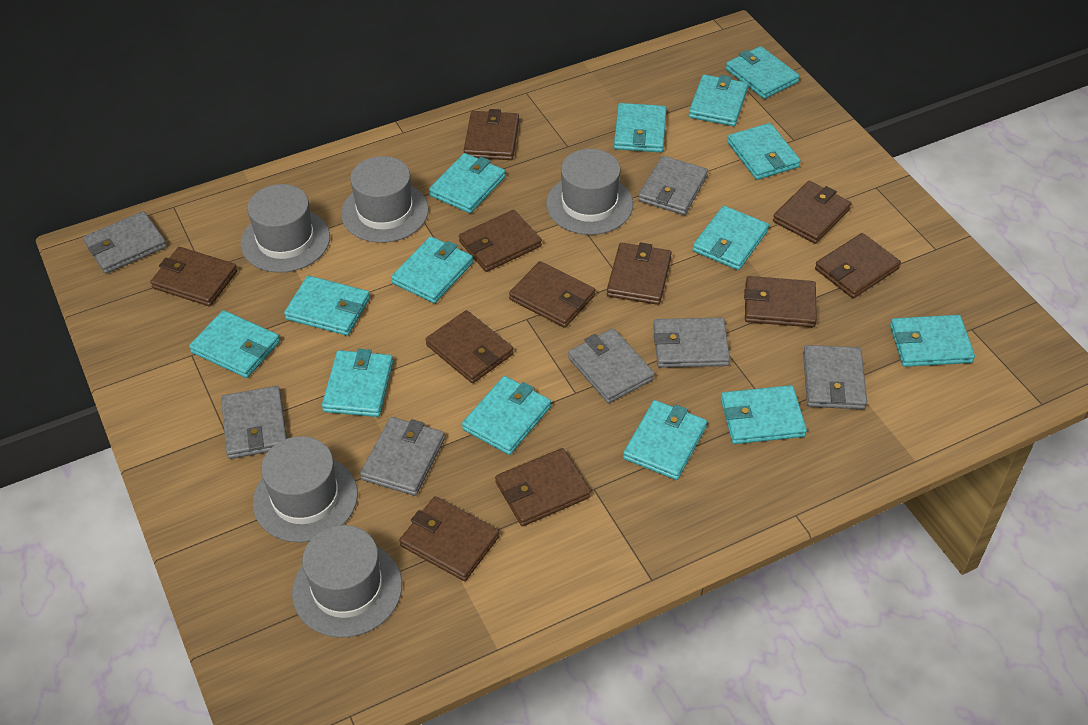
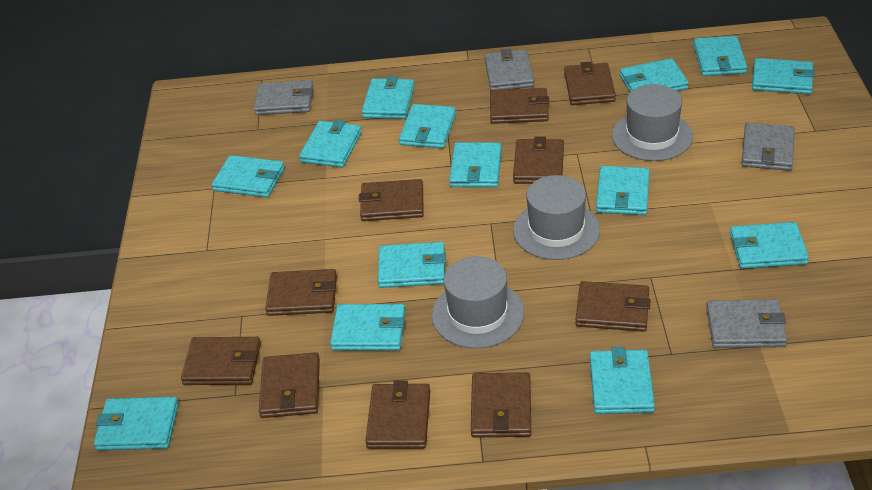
brown wallet: [150,247,237,306] [399,496,500,581] [425,310,514,383] [459,210,542,272] [463,109,519,160] [495,448,591,526] [509,261,595,328] [607,243,672,305] [744,276,817,327] [773,181,852,244] [815,233,901,298] = 11 -> [181,337,261,385] [259,352,320,418] [265,269,337,316] [359,179,424,221] [365,381,430,449] [471,372,531,437] [490,88,549,124] [513,136,564,184] [564,62,616,105] [576,281,651,332] = 10
grey hat: [240,184,330,273] [253,436,358,542] [292,525,402,638] [341,156,429,243] [546,149,633,235] = 5 -> [432,256,524,348] [513,175,600,260] [612,84,693,161] = 3
grey wallet: [83,211,167,274] [221,386,287,459] [360,417,445,496] [568,328,655,403] [638,156,708,215] [653,317,730,368] [803,345,867,409] = 7 -> [254,80,313,115] [485,49,534,90] [706,299,787,348] [742,123,794,171] = 4

